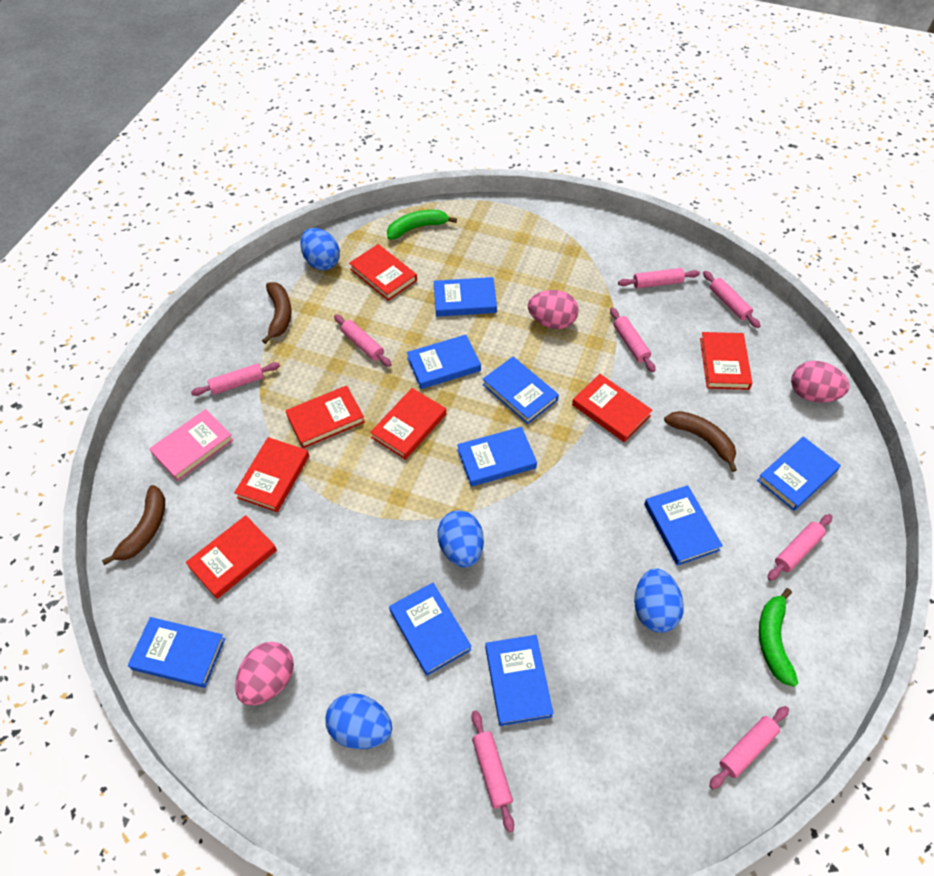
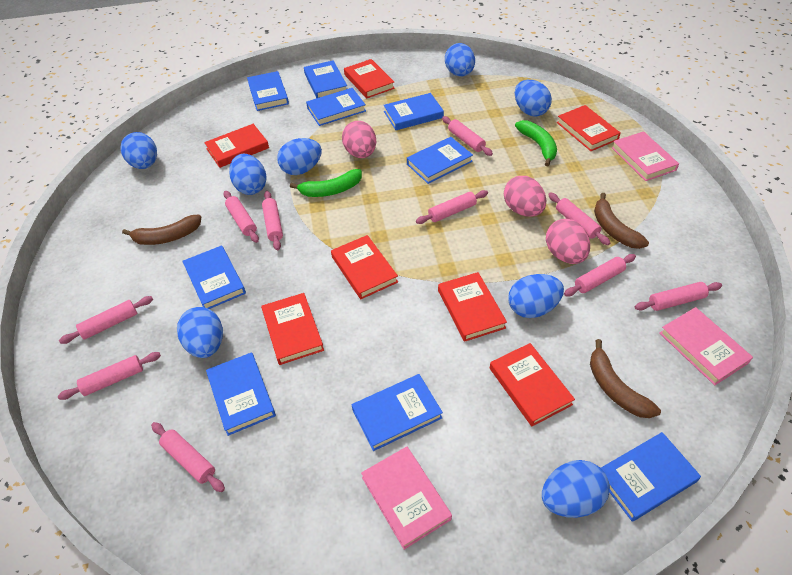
blue egg: [300,228,340,270] [325,693,392,749] [437,510,484,567] [634,568,684,633] = 4 -> [120,132,157,169] [177,307,223,358] [229,154,267,195] [277,138,322,175] [445,43,475,76] [508,274,564,318] [515,80,552,117] [542,460,610,518] = 8
pink book: [149,409,234,481] = 1 -> [361,446,452,550] [612,131,679,181] [659,307,753,385] = 3
pink rolling pin: [191,362,280,396] [334,314,392,367] [471,710,514,833] [610,307,656,372] [618,268,700,288] [703,271,761,328] [709,706,789,789] [767,514,832,581] = 8 -> [58,352,161,400] [59,296,153,344] [151,422,225,492] [223,191,259,243] [262,191,283,250] [416,190,488,224] [442,116,493,156] [548,193,610,245] [564,254,636,296] [635,282,722,311] = 10

